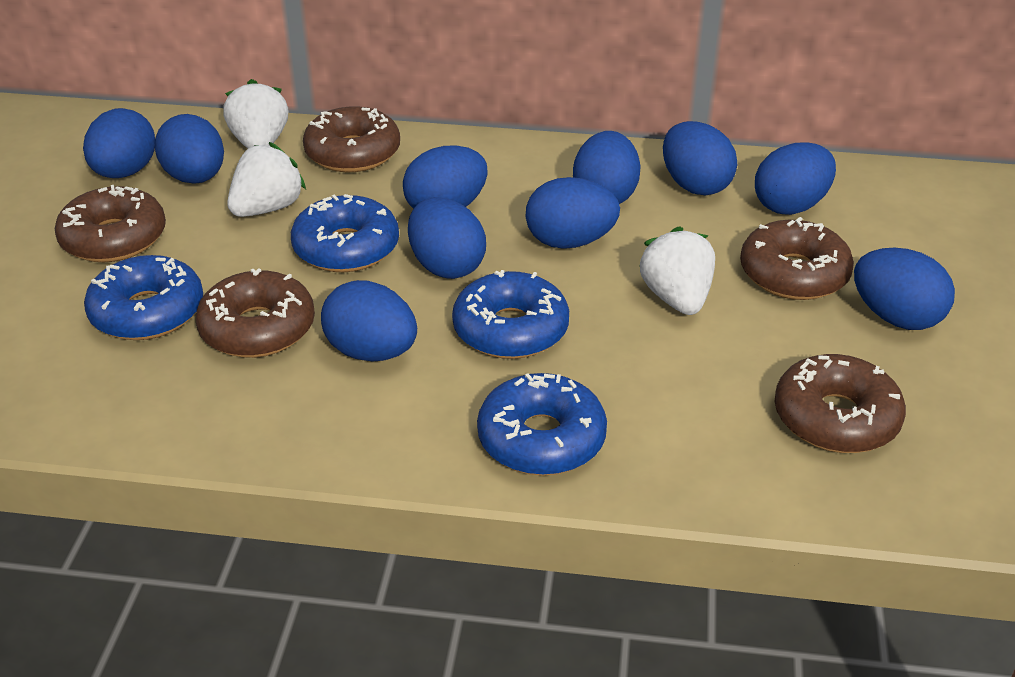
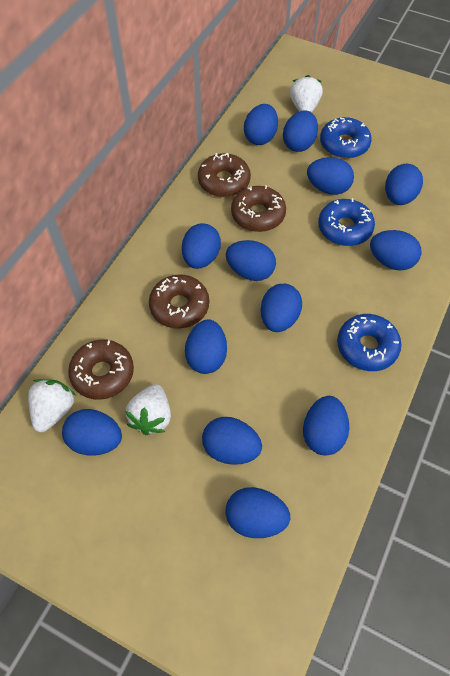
blue donut: [84,255,203,340] [291,194,399,272] [452,270,569,359] [477,373,607,476] = 4 -> [318,198,375,246] [320,117,372,159] [337,314,402,371] = 3
blue egg: [83,108,155,178] [155,114,224,184] [321,280,417,361] [403,145,488,209] [408,197,486,279] [526,177,620,249] [573,131,641,204] [663,121,737,195] [755,142,836,215] [854,248,955,330] = 10 -> [62,409,122,456] [182,223,221,269] [185,319,227,374] [202,417,262,465] [225,487,290,538] [226,240,276,281] [244,104,278,145] [261,284,302,332] [283,110,318,152] [303,396,349,456] [307,157,354,195] [370,230,421,271] [385,164,423,205] = 13
brown donut: [55,185,166,262] [196,268,315,358] [303,106,400,172] [740,217,854,300] [774,354,906,453] = 5 -> [68,339,134,400] [149,274,209,328] [198,153,251,197] [231,185,286,232] = 4

